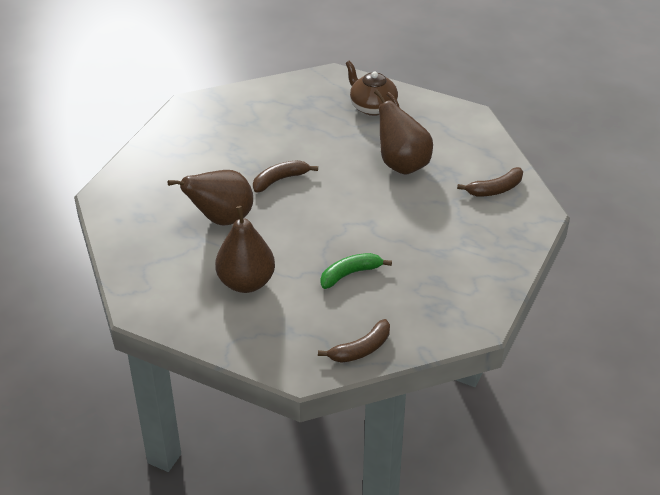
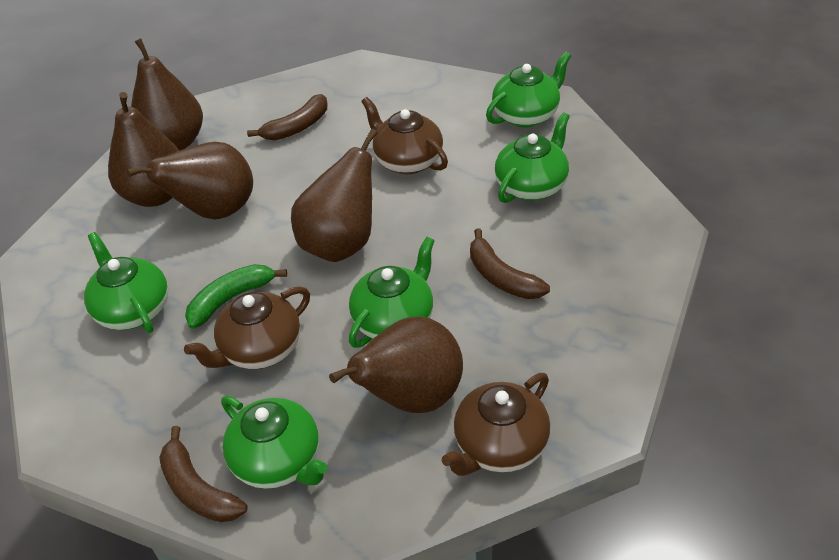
brown pear: [167,170,253,226] [215,206,275,293] [374,89,433,175] = 3 -> [108,92,180,207] [126,142,253,220] [131,38,203,150] [291,129,378,262] [329,316,463,413] = 5
brown teapot: [345,61,400,116] = 1 -> [184,286,310,369] [361,97,448,174] [442,373,551,476] = 3
green teapot: none = 0 -> [84,232,168,333] [221,396,328,489] [349,237,435,348] [486,52,571,128] [495,113,570,203] = 5

